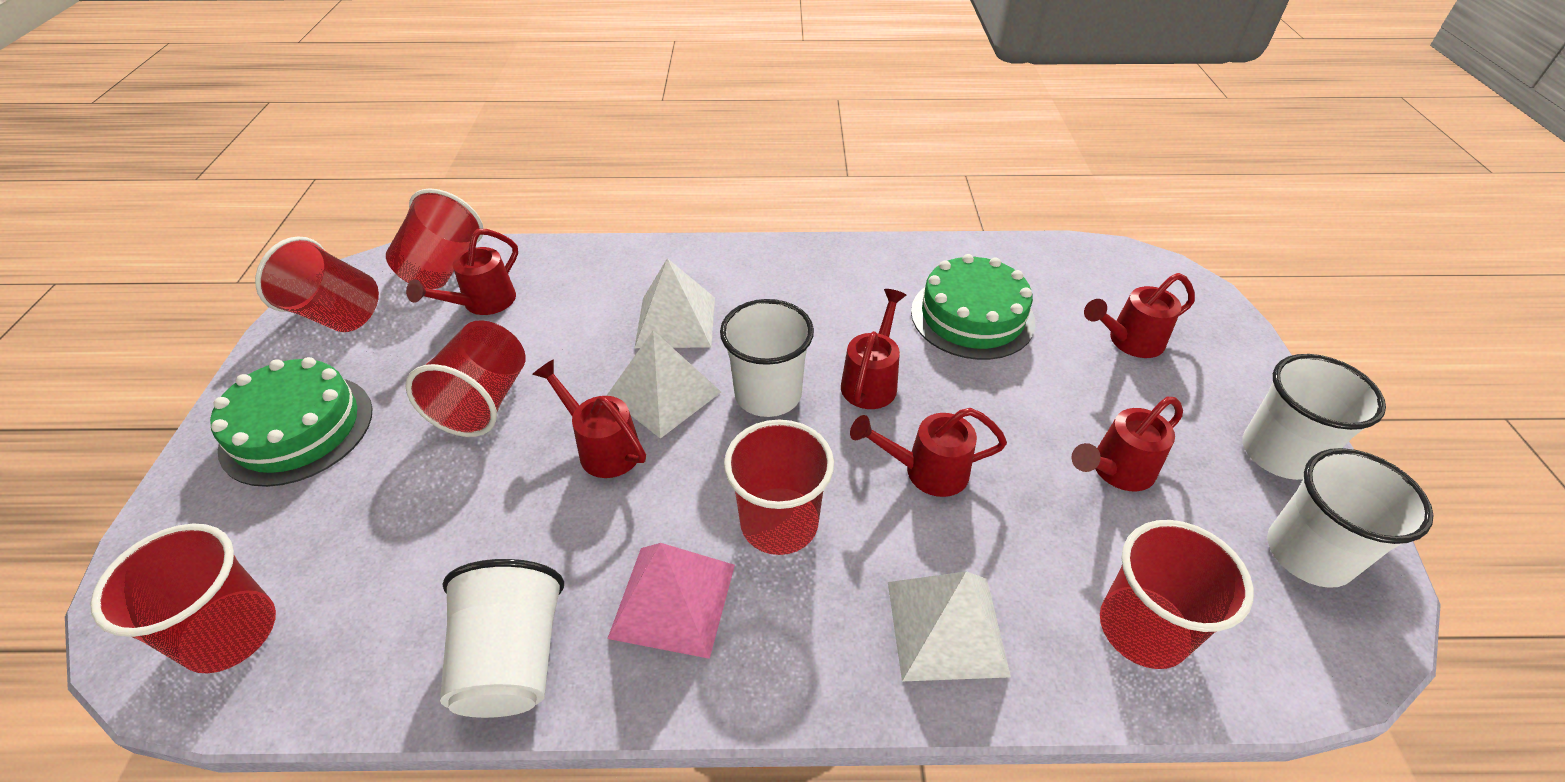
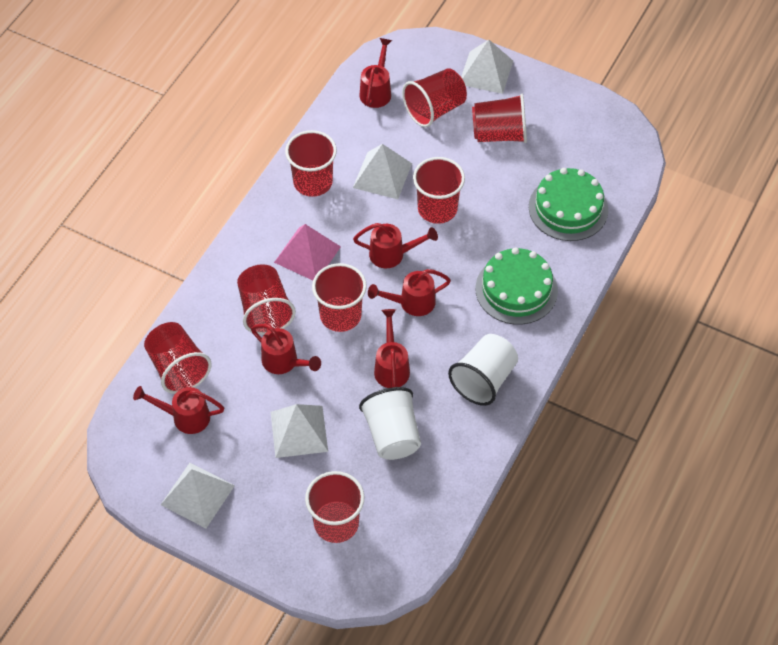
red cup: [90,524,276,673] [255,236,379,332] [386,188,484,289] [405,320,526,437] [724,420,834,555] [1100,520,1254,669] = 6 -> [144,322,212,394] [237,264,296,335] [285,130,337,197] [305,471,365,543] [312,263,367,332] [402,68,467,127] [413,157,465,224] [472,94,527,143] = 8
white cup: [440,559,564,718] [720,299,814,417] [1242,354,1386,480] [1267,448,1434,588] = 4 -> [359,387,421,460] [448,334,518,406] = 2
white pyramid: [606,330,721,439] [635,258,715,348] [888,571,1011,681] = 3 -> [161,463,235,528] [271,404,328,458] [353,144,412,199] [461,40,513,94] = 4

